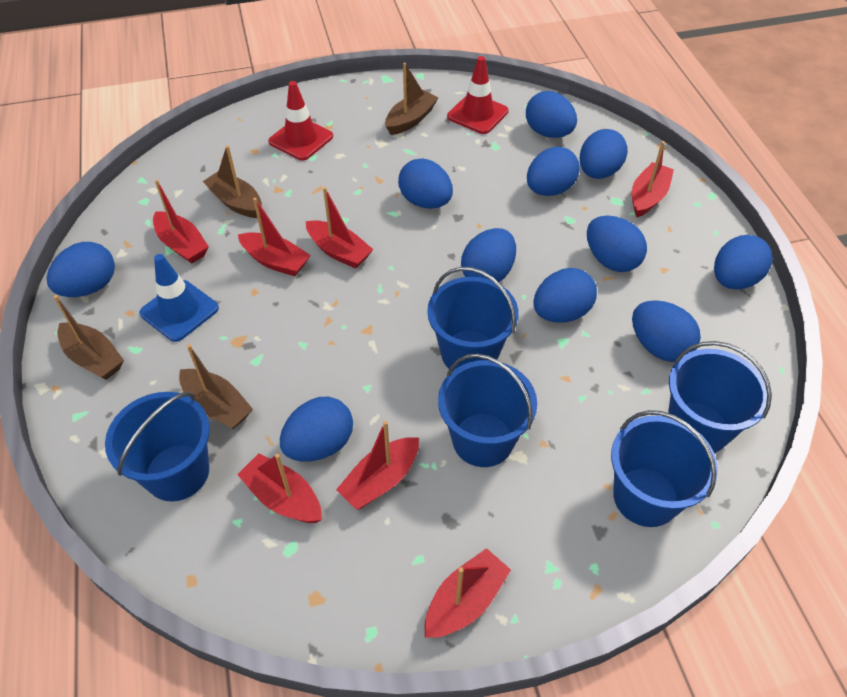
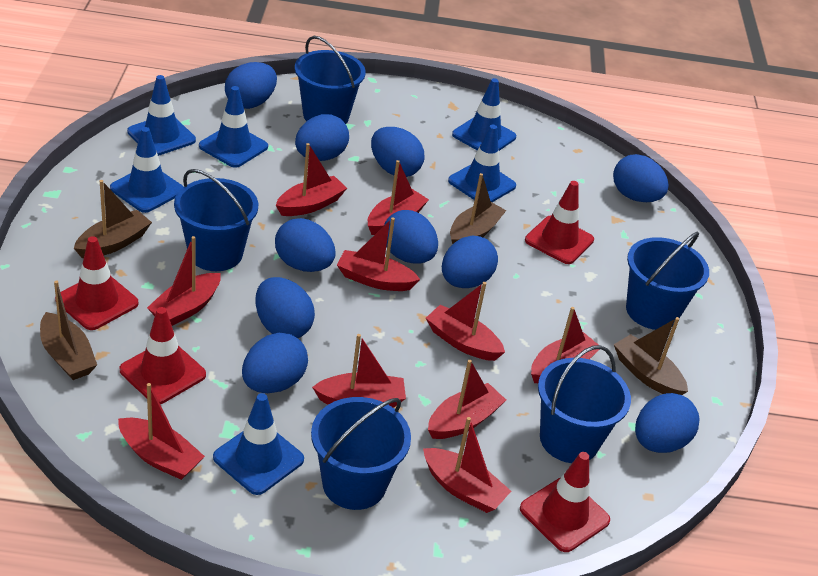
blue egg: [47,242,115,297] [280,397,353,462] [398,158,453,209] [461,228,516,282] [526,91,577,138] [527,147,580,196] [533,268,597,323] [580,129,628,179] [587,215,647,272] [632,300,701,362] [714,235,772,289] = 11 -> [225,62,277,109] [242,333,308,393] [256,277,315,338] [275,218,336,272] [295,114,349,161] [371,127,424,177] [384,210,438,264] [442,235,498,288] [613,154,669,202] [635,393,700,453] = 10
blue traffic cone: [139,254,219,342] = 1 -> [110,127,184,213] [127,75,196,156] [199,86,268,168] [213,393,304,495] [448,125,516,202] [452,78,516,151] = 6
red boat: [153,180,209,263] [237,453,322,523] [238,198,311,276] [306,187,374,269] [336,421,419,510] [425,548,511,638] [632,141,674,217] = 7 -> [118,383,205,480] [147,236,221,326] [276,143,347,216] [312,334,406,408] [337,217,420,291] [368,160,429,235] [423,417,511,513] [426,282,505,361] [428,360,506,439] [531,307,600,383] = 10
red traffic cone: [268,81,333,160] [447,56,509,134] = 2 -> [55,236,138,330] [120,307,206,404] [520,452,610,552] [525,181,594,264] = 4

